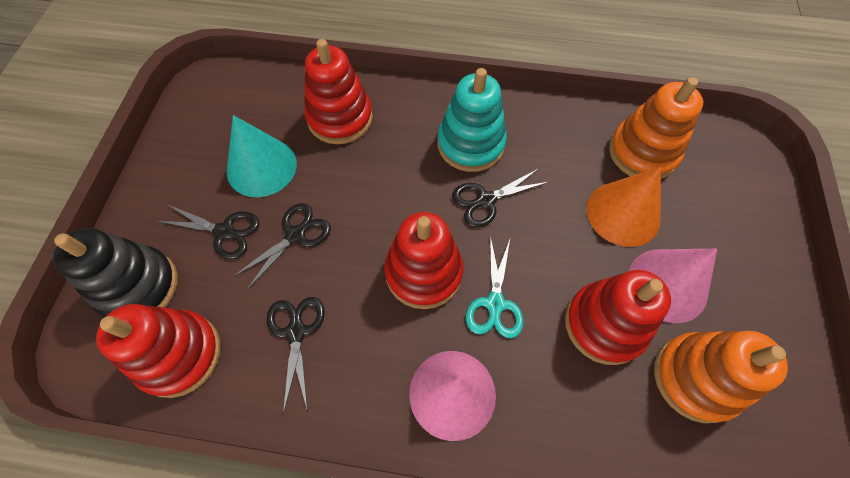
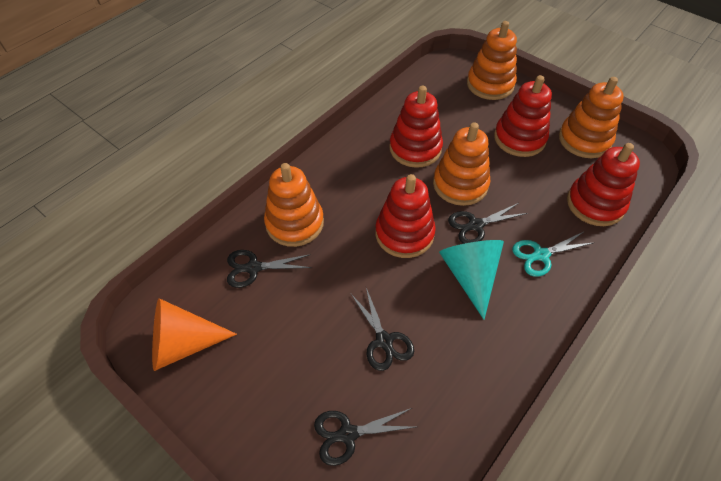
black stacking toy: [53,228,178,317] = 1 -> none = 0
orange stacking toy: [609,77,703,179] [654,331,788,423] = 2 -> [264,163,324,247] [433,123,490,206] [467,21,517,100] [559,77,624,158] = 4
pink cone: [409,351,496,441] [629,249,717,323] = 2 -> none = 0
turquoise stacking toy: [438,68,507,172] = 1 -> none = 0

